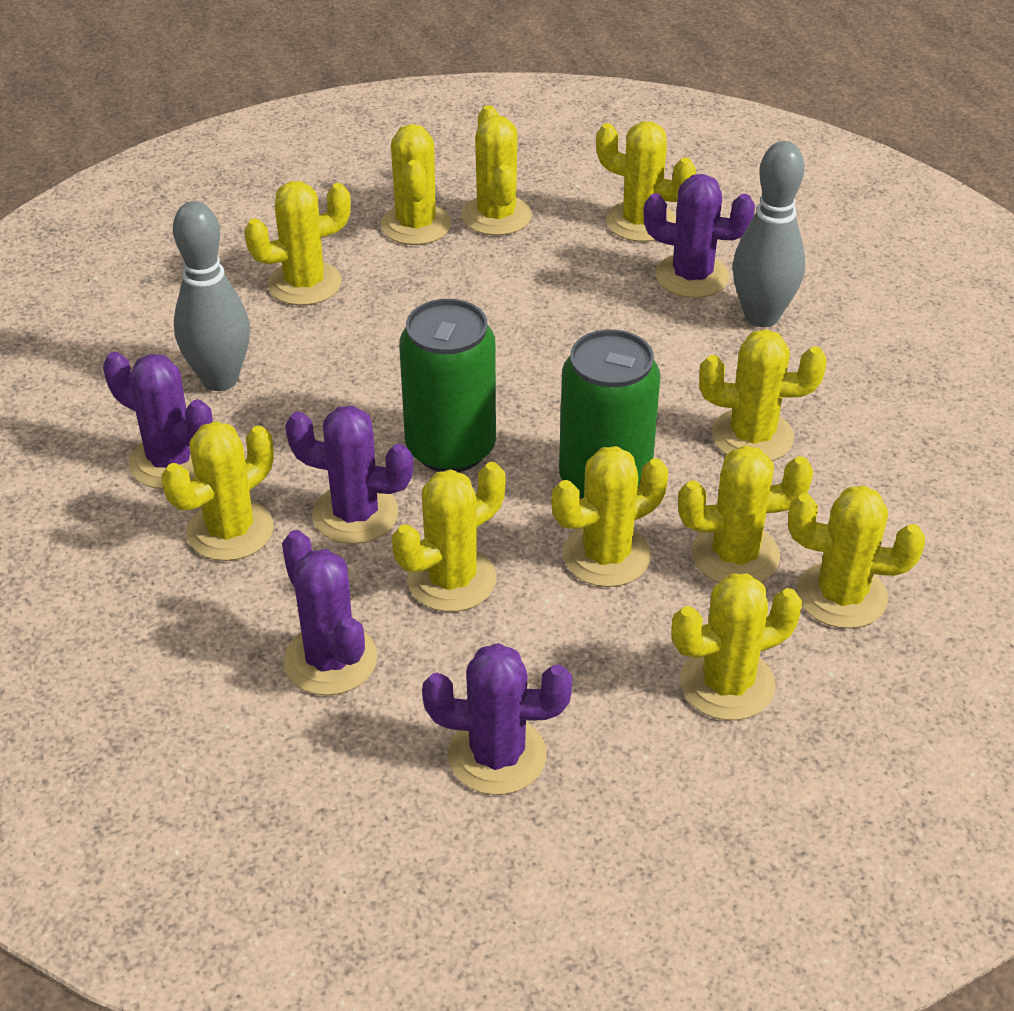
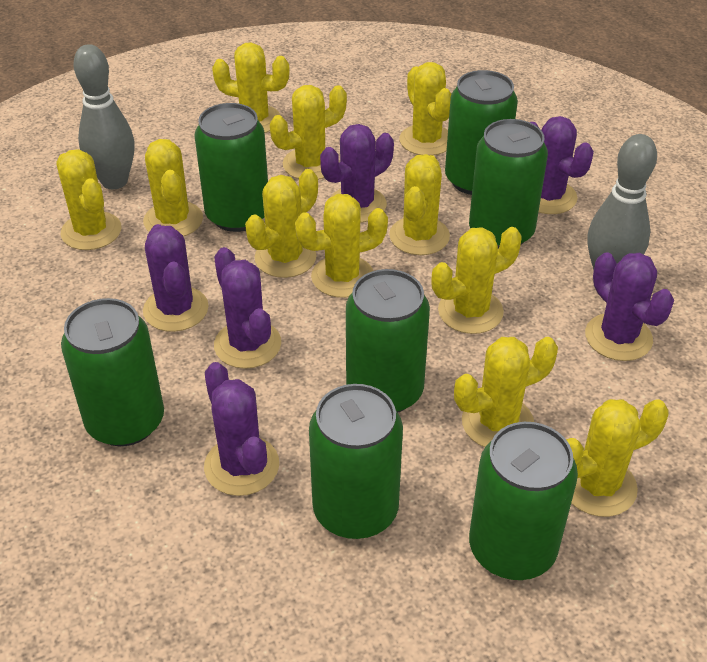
green can: [399,299,496,472] [559,329,660,499] = 2 -> [61,298,164,446] [194,103,268,232] [309,384,403,539] [346,269,430,412] [445,70,518,195] [469,119,548,249] [469,422,578,580] = 7
purple cactus: [103,352,213,489] [282,530,377,695] [285,405,413,544] [422,643,572,795] [643,174,755,298] = 5 -> [143,224,208,332] [204,362,279,496] [214,247,281,369] [320,124,394,223] [530,116,594,214] [585,252,674,361] = 6

